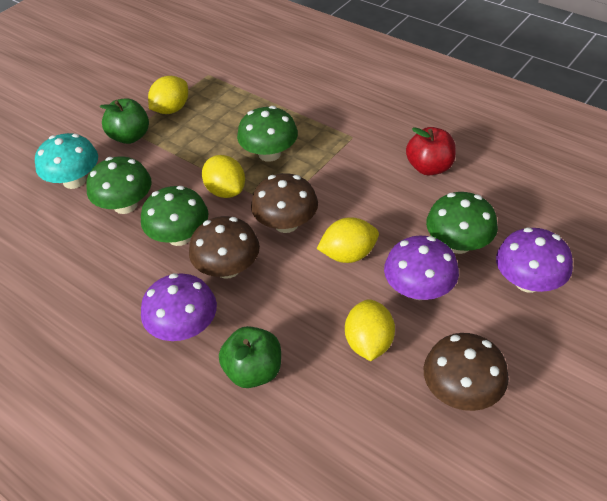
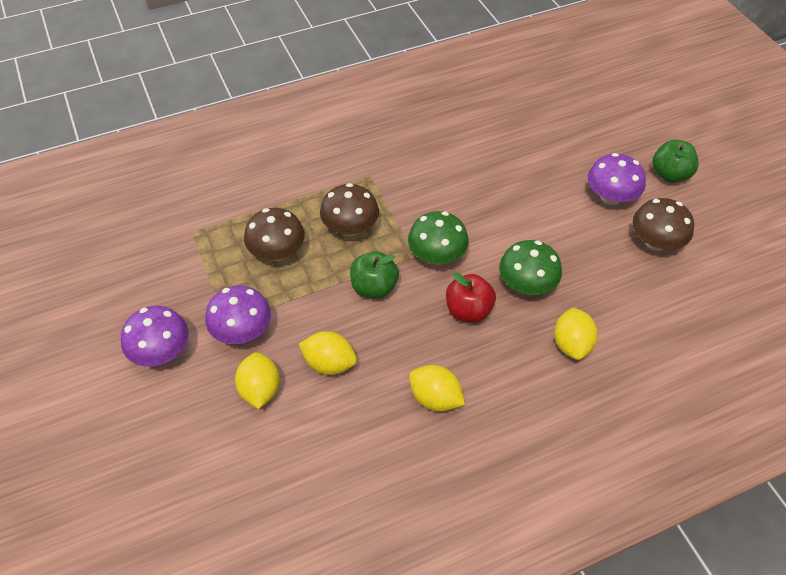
green mushroom: [86,157,152,214] [141,186,208,246] [237,106,298,162] [426,192,498,254] = 4 -> [408,211,469,265] [499,240,562,295] = 2
turquoise mushroom: [35,133,98,189] = 1 -> none = 0

